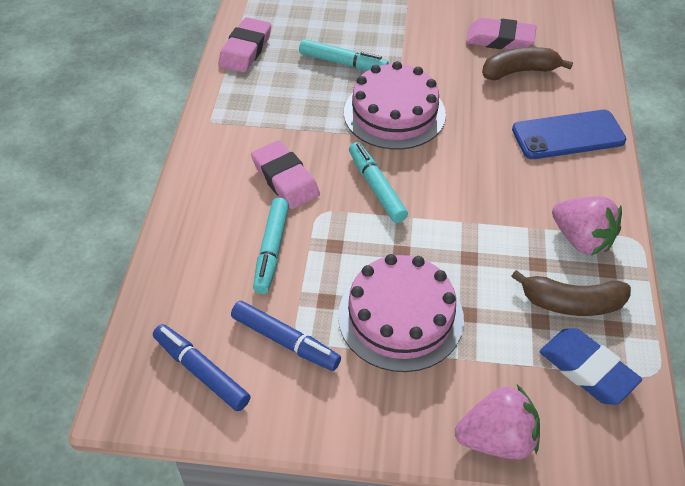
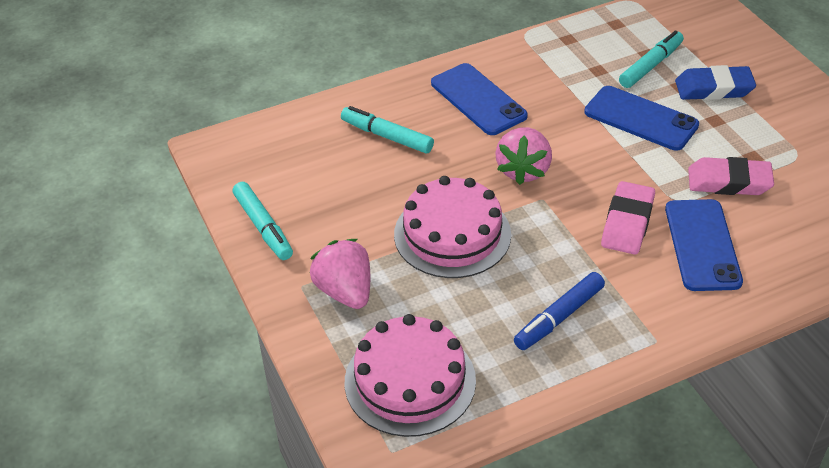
blue marker: [153,324,251,411] [231,301,341,371] = 2 -> [514,272,605,350] = 1
blue phone: [512,110,626,159] = 1 -> [431,63,528,135] [584,86,699,151] [665,199,743,291] = 3
brown banana: [482,47,573,80] [511,270,631,316] = 2 -> none = 0
pink eraser: [218,17,271,73] [251,140,320,209] [466,18,537,50] = 3 -> [601,181,655,255] [688,157,774,195] = 2

